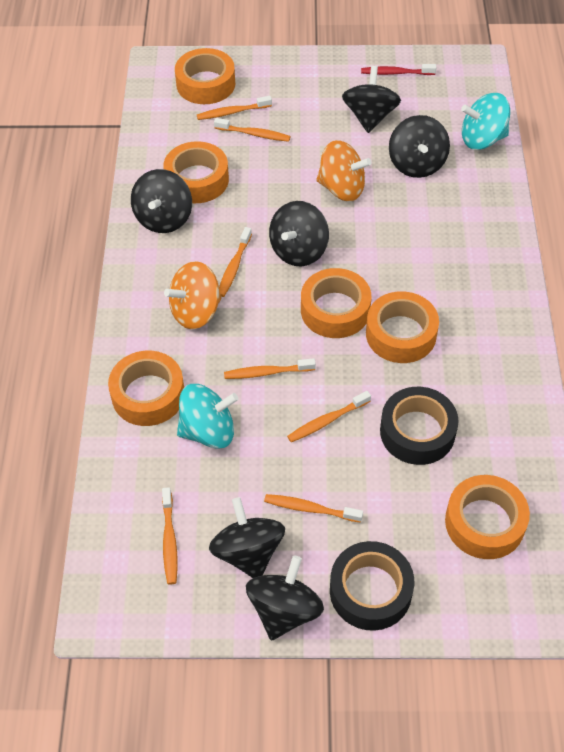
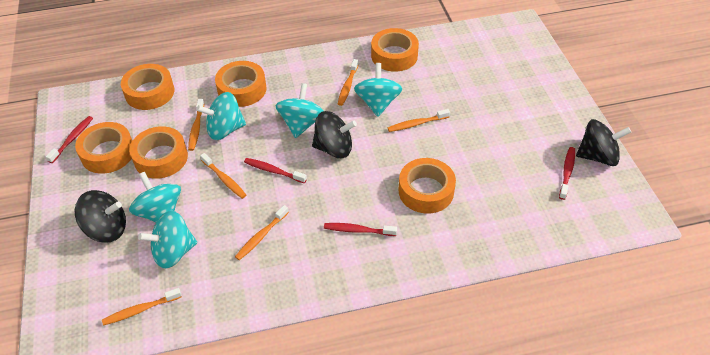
black spinning top: [131,169,192,233] [209,497,285,578] [246,555,324,641] [269,201,329,266] [342,66,401,133] [389,115,450,178] = 6 -> [75,190,126,243] [312,111,357,158] [576,119,631,166] = 3
black tape: [330,541,414,631] [380,387,458,465] = 2 -> none = 0
orange spinning top: [164,261,222,329] [316,140,372,201] = 2 -> none = 0
orange toothbrush: [162,487,178,585] [197,96,272,120] [214,118,291,142] [219,227,252,297] [224,358,316,379] [264,494,363,523] [287,391,371,442] = 7 -> [102,288,182,326] [188,99,204,151] [200,153,246,199] [235,205,289,260] [338,59,359,106] [388,109,450,132] = 6
red toothbrush: [361,64,436,75] = 1 -> [46,116,93,163] [244,158,307,183] [324,223,397,236] [559,147,575,200] = 4
turquoise spinning top: [177,384,238,449] [461,93,510,150] = 2 -> [129,172,181,222] [138,211,197,269] [196,92,246,140] [275,83,323,138] [354,63,402,117] = 5

